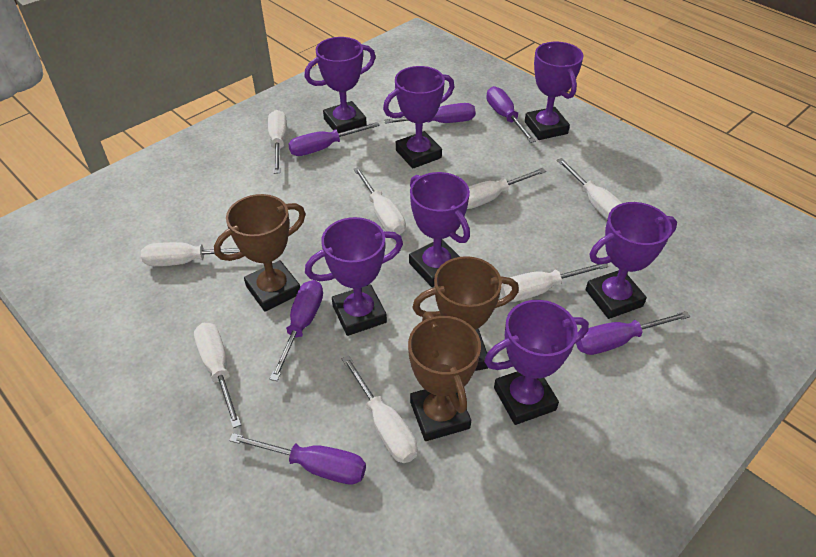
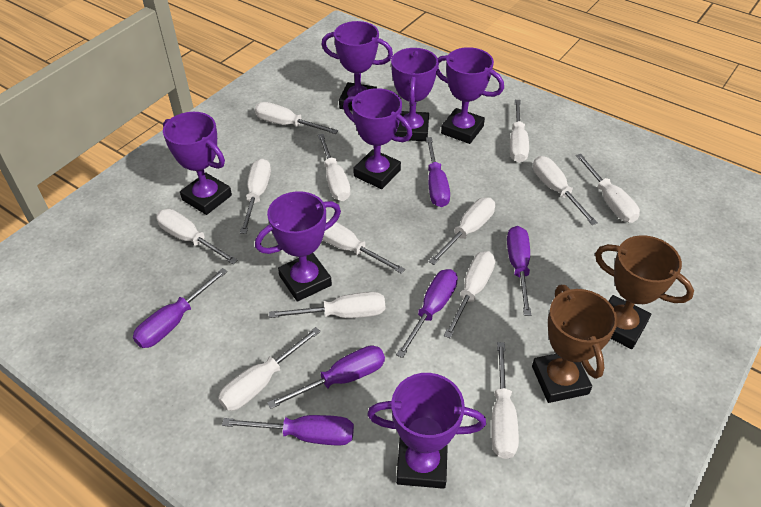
brown trophy: [214,194,306,312] [408,312,481,441] [412,256,519,371] = 3 -> [532,285,618,403] [595,235,694,349] = 2
white screwdriver: [141,242,240,266] [194,323,241,428] [268,110,287,174] [342,355,417,463] [354,167,405,235] [467,168,546,209] [500,264,608,302] [557,158,622,219] = 8 -> [156,209,238,264] [218,327,321,411] [240,158,271,234] [255,102,338,134] [269,292,385,318] [318,134,351,201] [322,218,405,274] [429,197,495,265] [444,251,495,339] [491,342,519,459] [510,100,529,163] [533,156,598,225] [576,154,640,223] = 13

